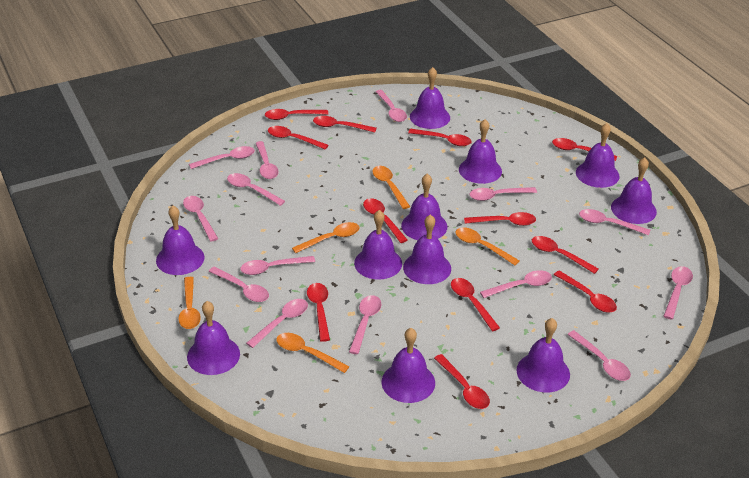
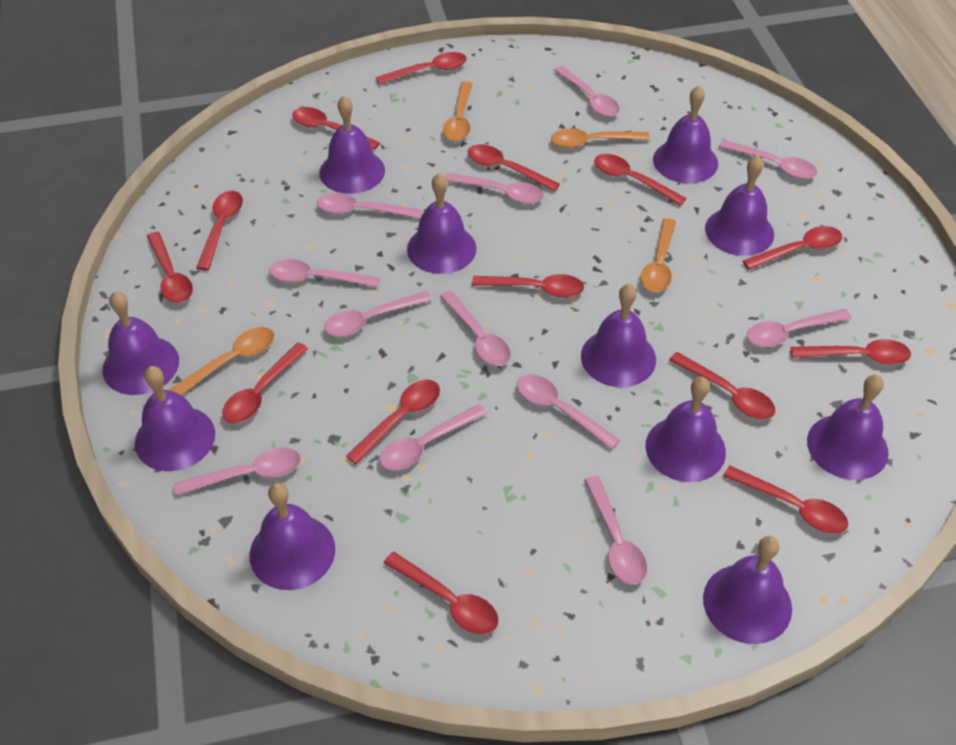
orange spoon: [178,277,201,329] [276,333,350,373] [292,222,360,253] [373,166,410,209] [455,227,520,265] = 5 -> [170,327,274,395] [443,81,472,141] [551,129,650,148] [640,218,676,292] = 4
pink spoon: [183,196,218,242] [189,146,255,169] [208,266,269,302] [227,173,285,206] [240,256,315,275] [246,299,308,348] [256,141,279,179] [349,295,381,354] [376,90,407,122] [470,187,537,201] [480,270,552,298] [567,330,631,381] [579,209,650,235] [663,266,693,320] = 14 -> [174,448,301,496] [269,259,380,288] [317,193,422,219] [324,291,432,337] [379,404,487,470] [440,291,511,366] [445,173,544,204] [517,374,620,450] [554,66,620,117] [584,476,647,585] [719,140,817,179] [747,309,852,347] = 12
red spoon: [265,109,328,120] [268,126,328,149] [307,283,330,342] [313,116,377,133] [363,198,408,243] [408,129,472,146] [434,354,490,409] [451,278,500,331] [464,212,536,226] [532,236,599,274] [552,138,617,161] [554,270,617,313] = 12 -> [147,232,193,303] [196,191,243,270] [222,342,308,423] [292,107,380,150] [346,379,440,464] [376,52,467,84] [384,552,498,634] [468,144,560,191] [472,274,584,298] [594,154,687,206] [669,352,775,419] [723,466,848,534] [743,226,842,270] [790,339,911,365] = 14

